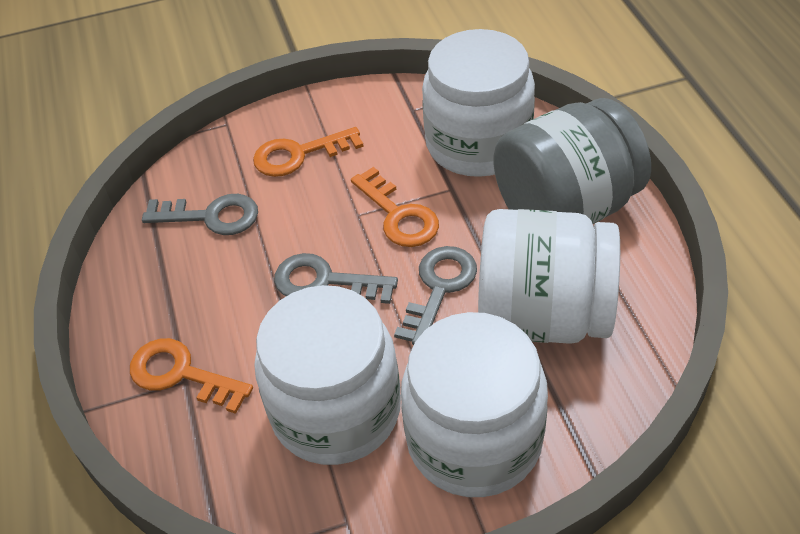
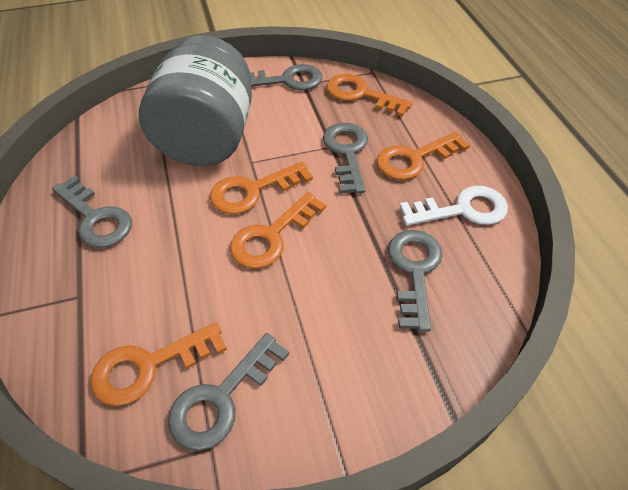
grey key: [142,194,258,235] [274,253,398,304] [394,246,477,345] = 3 -> [52,175,132,248] [168,333,289,451] [250,64,322,90] [323,123,368,194] [388,230,443,332] = 5
orange key: [130,338,253,414] [253,127,364,177] [351,167,439,247] = 3 -> [91,322,227,406] [210,161,313,214] [230,192,326,268] [327,74,413,117] [376,132,470,180] = 5
white jar: [254,285,401,465] [401,312,548,497] [422,29,535,177] [478,209,620,344] = 4 -> none = 0
white key: none = 0 -> [400,186,508,226] = 1

